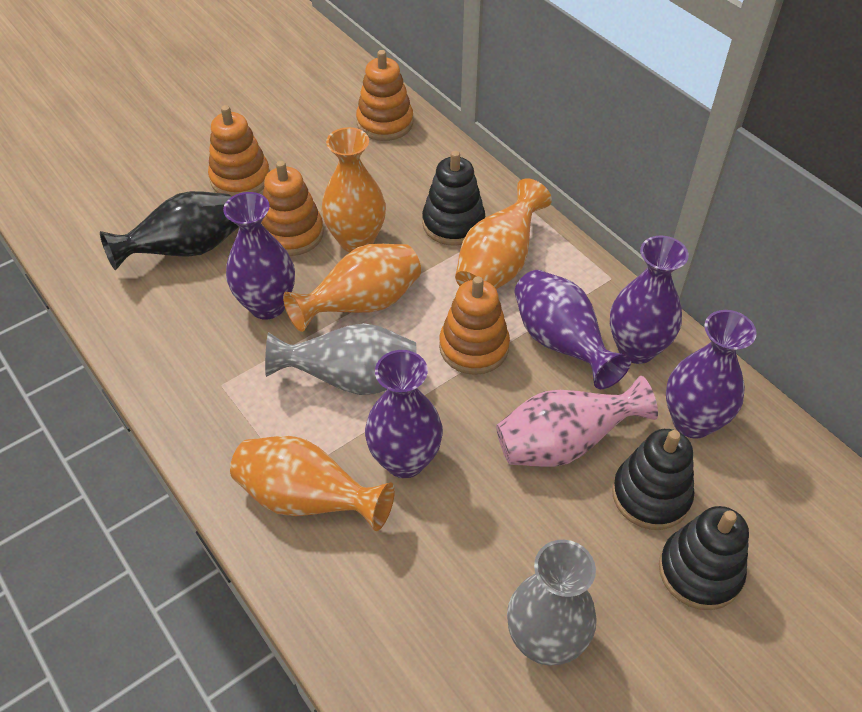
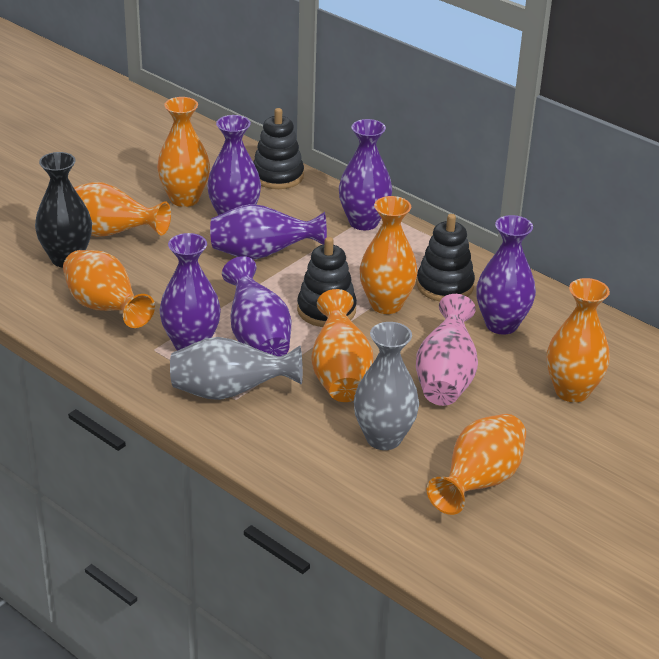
orange stacking toy: [208,105,270,197] [261,161,324,256] [356,50,413,141] [439,276,510,375] = 4 -> none = 0
orange vase: [230,436,395,531] [283,244,421,332] [321,127,386,252] [455,178,552,289] = 4 -> [63,250,155,328] [74,182,171,237] [157,97,210,207] [311,289,373,402] [359,196,418,314] [427,414,526,515] [547,278,610,402] = 7
purple vase: [223,192,295,320] [365,350,443,478] [515,270,631,389] [610,235,689,364] [666,310,757,439] = 5 -> [159,233,221,351] [207,115,261,215] [210,204,327,260] [222,256,291,356] [339,119,392,230] [476,215,536,335] = 6

